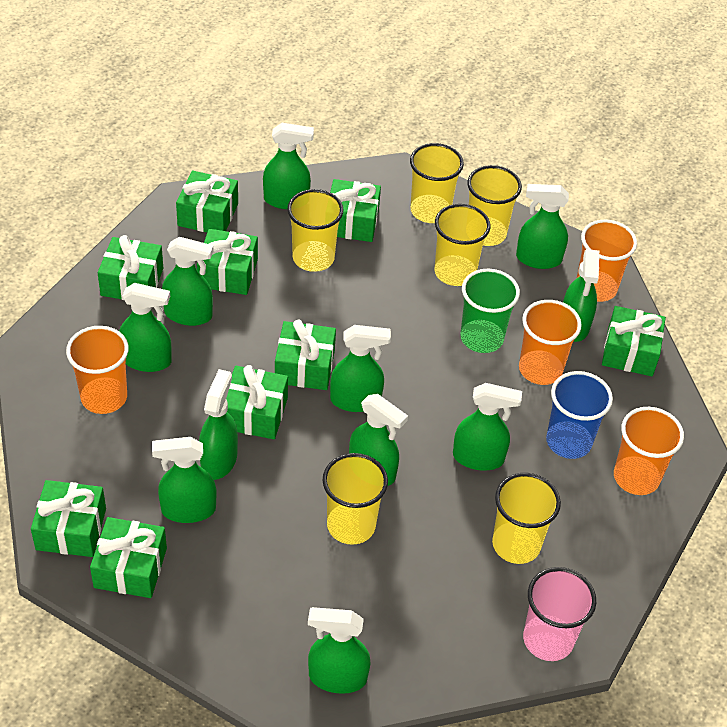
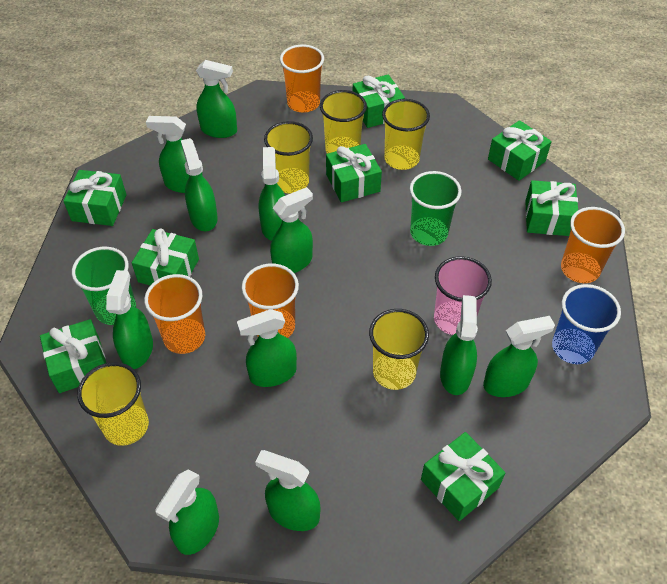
green cup: [461,269,520,353] = 1 -> [72,247,136,325] [410,171,462,246] = 2
green gift: [31,480,106,557] [90,517,167,598] [98,235,163,300] [176,171,238,232] [197,229,258,295] [226,365,288,439] [275,320,336,390] [330,179,381,242] [602,306,666,376] = 9 -> [40,319,106,393] [63,170,126,226] [132,228,199,285] [326,144,382,202] [353,74,405,128] [421,432,506,521] [488,120,552,181] [525,180,578,236] = 8
yellow cup: [287,189,343,272] [322,453,388,545] [410,143,464,223] [434,204,490,286] [467,165,522,246] [492,473,561,564] = 6 -> [77,362,149,446] [264,121,313,194] [320,90,367,154] [369,309,429,390] [382,99,430,170] = 5

